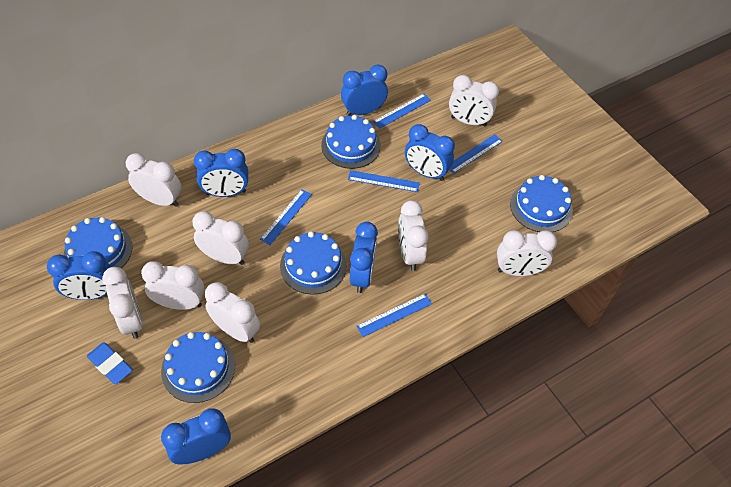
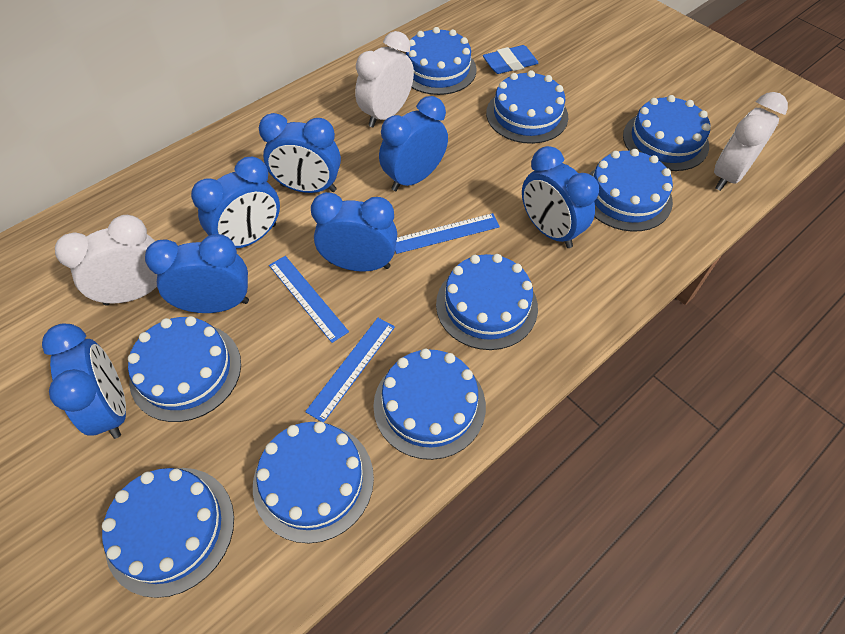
blue cake: [64,217,133,269] [161,332,235,403] [280,231,347,295] [321,115,381,169] [510,175,573,232] = 5 -> [102,468,234,598] [128,316,241,422] [253,421,374,543] [373,349,486,460] [406,27,477,95] [436,254,538,350] [486,70,568,144] [589,149,673,232] [623,95,711,171] = 9
blue clock: [47,251,111,300] [161,408,231,464] [194,149,248,197] [341,65,388,116] [350,222,378,293] [405,124,455,181] = 6 -> [42,324,126,439] [145,234,249,313] [191,157,280,249] [259,113,341,193] [311,192,397,272] [379,96,448,191] [522,146,599,248] = 7
blue ruler: [260,189,312,245] [348,170,420,192] [356,294,432,337] [373,94,431,128] [449,134,503,174] = 5 -> [269,256,349,343] [305,318,395,423] [395,213,500,254] = 3
white clock: [102,267,143,339] [126,153,181,207] [141,261,204,310] [192,211,249,265] [205,282,260,343] [398,200,429,271] [449,75,499,126] [497,230,557,276] = 8 -> [55,215,157,306] [355,31,414,127] [714,92,788,191] = 3

